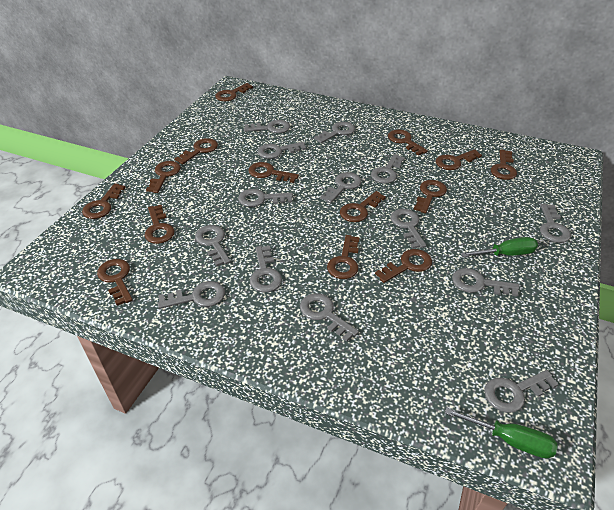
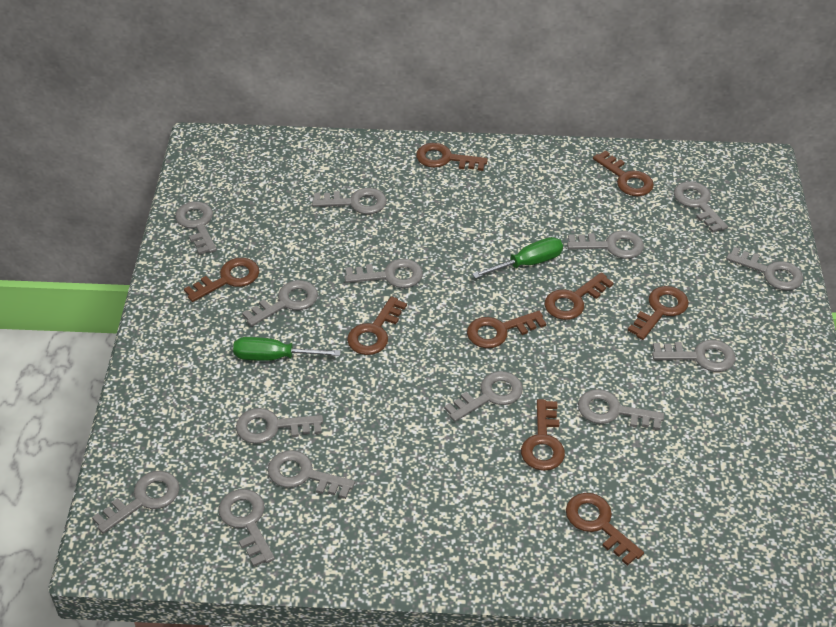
brown key: [82,183,126,219] [97,259,133,306] [144,205,175,244] [146,161,181,193] [175,138,218,165] [215,83,253,101] [248,162,299,183] [327,235,360,279] [340,191,386,222] [375,249,432,283] [388,129,428,155] [414,180,447,213] [436,149,482,170] [491,149,517,180] = 14 -> [184,258,259,302] [347,296,407,355] [416,143,488,171] [467,311,546,348] [521,399,565,471] [545,272,613,320] [566,493,644,566] [593,150,654,196] [628,286,689,340] = 9

